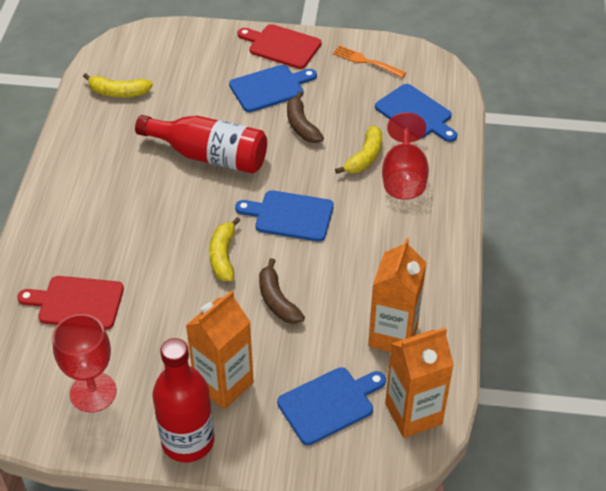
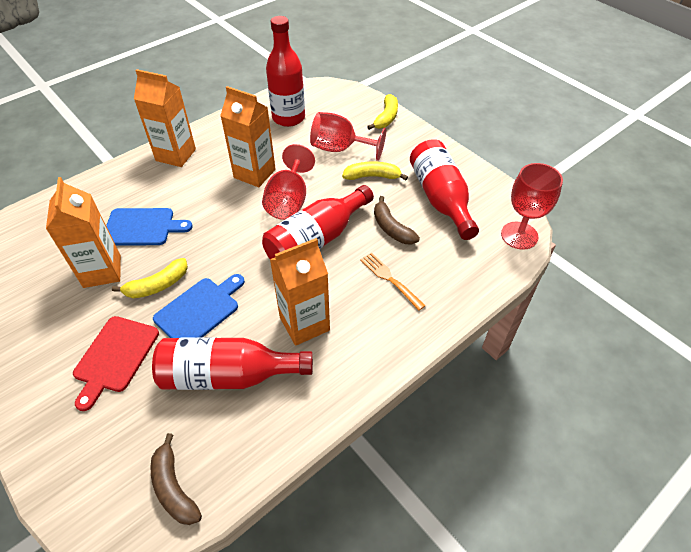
blue cutting board: [229,65,317,112] [235,190,334,242] [277,367,386,445] [375,84,457,142] = 4 -> [106,208,193,245] [153,274,245,338] = 2
orange carton: [186,290,254,409] [368,238,427,352] [385,327,454,438] = 3 -> [46,177,121,288] [134,69,196,167] [220,86,276,187] [270,238,330,346] = 4
red bottle: [135,115,267,174] [152,338,214,463] = 2 -> [152,337,313,390] [262,185,374,259] [266,16,305,127] [410,139,479,240] = 4
red cutting board: [17,276,124,330] [237,24,321,69] = 2 -> [73,316,159,411] = 1
red goblet: [52,314,117,412] [382,112,429,200] = 2 -> [262,144,315,220] [310,112,386,161] [501,163,563,250] = 3

